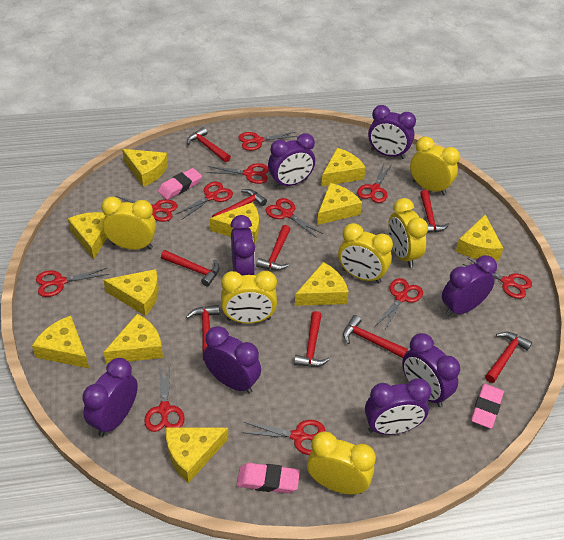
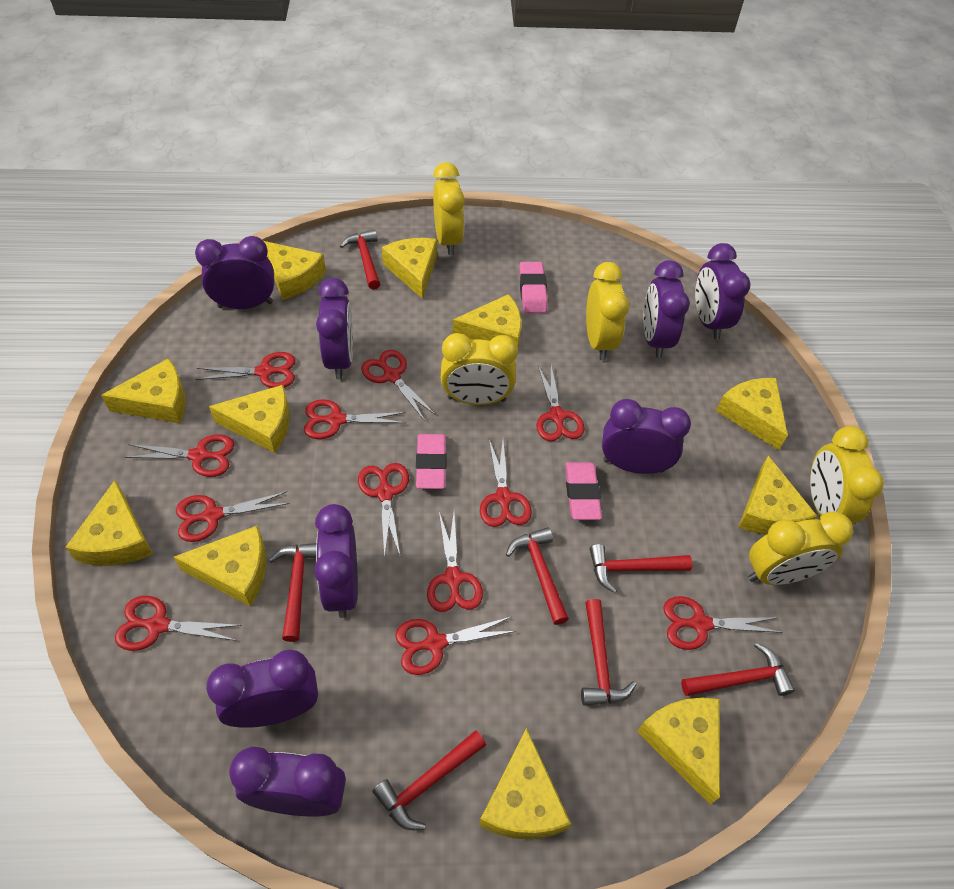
red hammer: [161,250,220,286] [186,305,219,361] [187,127,231,162] [212,189,267,217] [256,225,291,271] [294,311,330,367] [343,315,408,358] [420,190,449,233] [485,332,532,383] = 9 -> [269,543,316,642] [340,230,380,289] [373,730,486,830] [506,527,569,625] [581,599,637,706] [590,544,692,593] [681,642,795,696] = 7
red scissors: [36,268,109,297] [116,196,178,222] [144,365,185,432] [175,182,233,220] [206,163,269,184] [238,132,298,151] [241,420,325,455] [266,198,323,238] [357,163,392,203] [375,278,423,331] [463,258,532,299] = 11 -> [115,596,242,651] [125,434,234,477] [176,492,290,542] [196,352,296,388] [304,399,406,439] [358,463,409,558] [361,350,436,421] [395,617,517,675] [427,512,483,612] [480,440,532,527] [537,365,585,441] [663,596,782,650] = 12
yellow clock: [101,196,156,250] [221,271,277,323] [307,431,376,494] [338,223,393,284] [388,198,428,268] [410,137,460,195] = 6 -> [433,162,465,255] [441,333,518,405] [586,262,629,360] [748,512,853,585] [810,426,884,524] = 5

